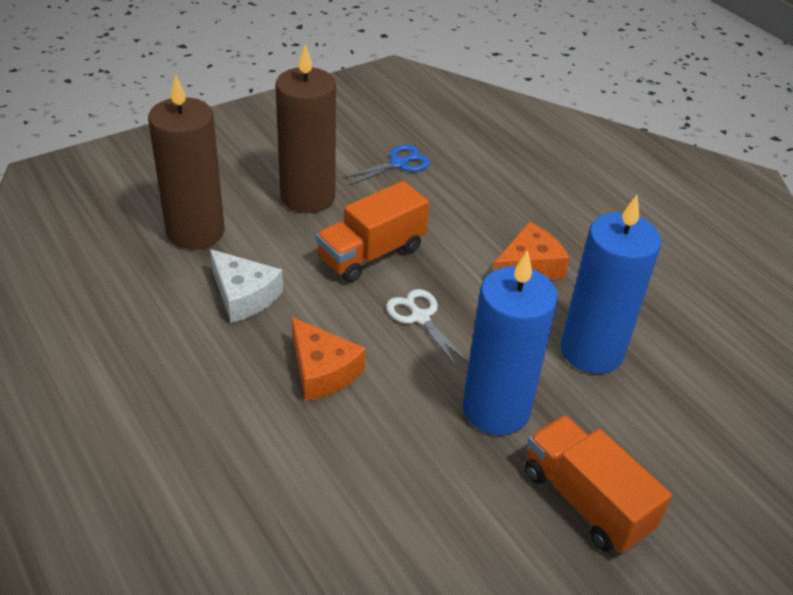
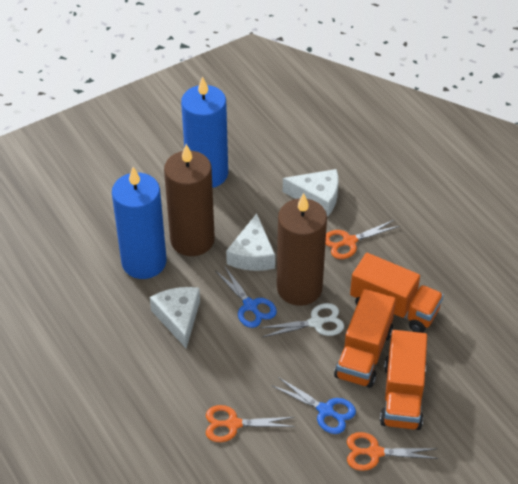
blue scissors: [342,145,430,186] = 1 -> [216,267,277,328] [273,377,356,434] = 2
orange cheese: [291,317,366,401] [493,222,570,280] = 2 -> none = 0
orange scissors: none = 0 -> [206,405,295,442] [325,220,399,259] [347,432,438,471] = 3
orange truck: [316,181,429,283] [524,415,672,554] = 2 -> [334,289,396,388] [350,253,444,333] [380,330,427,430] = 3
white cheese: [210,249,283,323] = 1 -> [150,287,200,349] [226,213,275,271] [283,169,338,216] = 3

